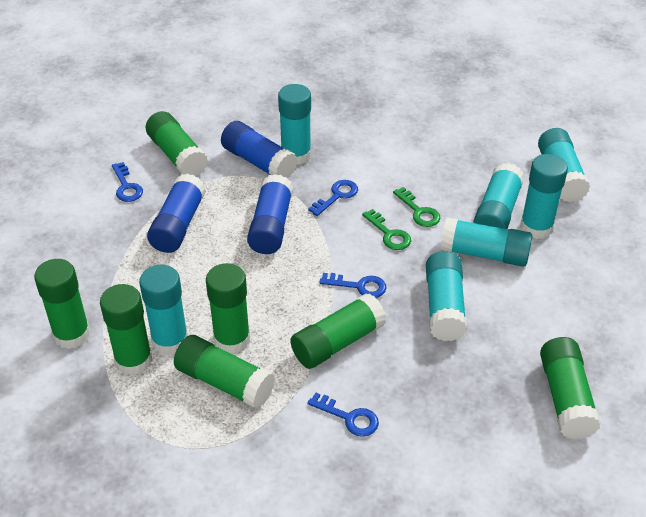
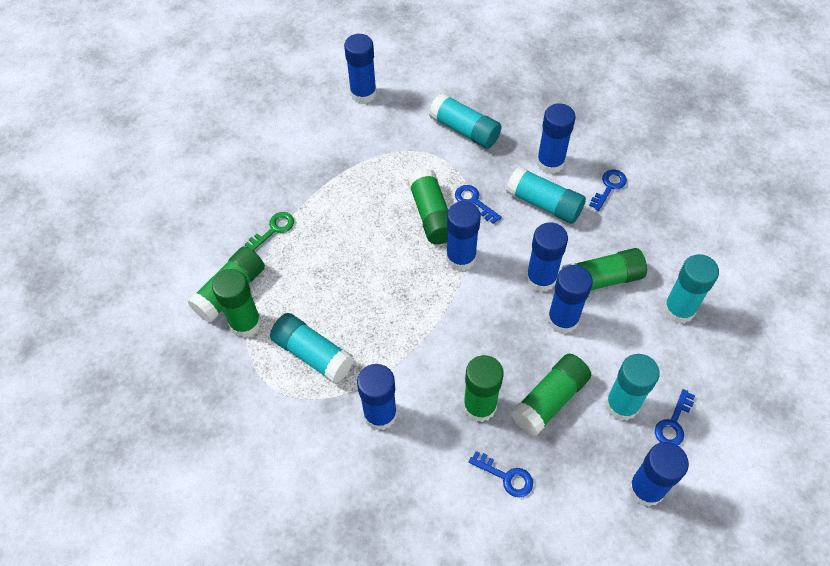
blue glue stick: [147,174,206,253] [221,121,298,178] [247,174,293,254] = 3 -> [344,34,377,104] [357,364,397,430] [446,201,481,271] [526,222,568,292] [536,103,576,174] [547,265,593,334] [629,442,689,507] = 7
green glue stick: [34,259,90,349] [100,284,153,376] [146,111,208,176] [174,335,275,409] [206,263,250,354] [290,293,386,369] [540,337,601,439] = 7 -> [187,246,265,323] [212,269,261,337] [408,168,448,244] [463,355,504,422] [511,354,591,436] [562,248,647,291] = 6
green key: [362,209,411,250] [393,187,440,227] = 2 -> [245,212,294,251] = 1
turquoise glue stick: [139,265,188,355] [278,84,311,165] [426,251,467,341] [440,217,532,267] [473,163,525,229] [520,154,568,239] [538,128,590,202] = 7 -> [270,313,354,384] [429,93,502,149] [506,166,586,224] [605,354,660,421] [663,254,719,324] = 5

